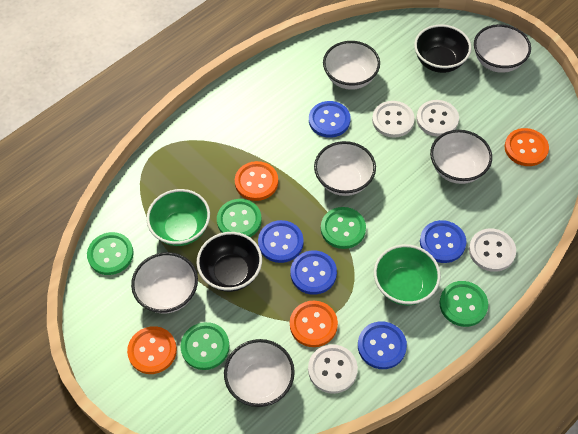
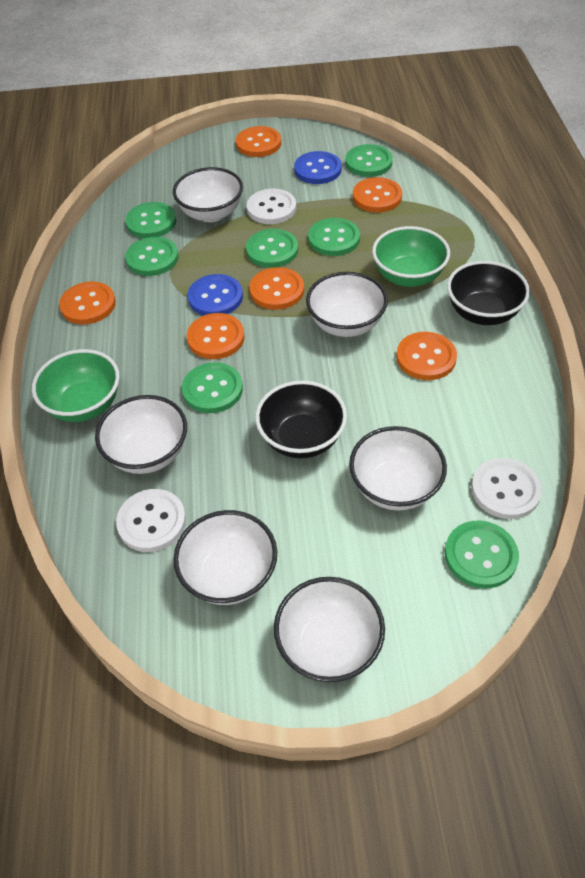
blue button: [258,220,304,263] [291,251,337,295] [309,101,351,138] [358,321,407,369] [420,220,466,263] = 5 -> [188,274,243,316] [294,151,342,184] = 2
green button: [87,232,134,275] [180,322,230,370] [217,199,262,237] [321,207,366,249] [440,281,488,327] = 5 -> [125,202,176,238] [125,237,178,276] [182,362,243,413] [246,229,298,268] [308,218,360,256] [345,144,393,177] [445,521,519,589] = 7
orange button: [127,326,177,374] [235,161,278,201] [290,301,338,347] [505,128,549,166] = 4 -> [59,281,116,325] [187,313,245,359] [236,126,281,157] [249,267,304,310] [353,177,402,213] [396,332,457,380] = 6
white button: [308,344,358,394] [372,101,415,138] [416,100,459,137] [469,229,516,272] = 4 -> [116,489,186,552] [247,189,296,224] [471,458,542,519] = 3

